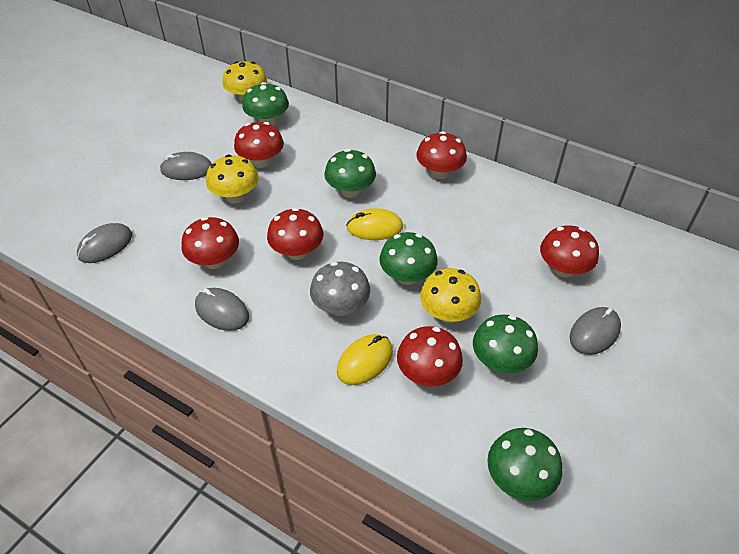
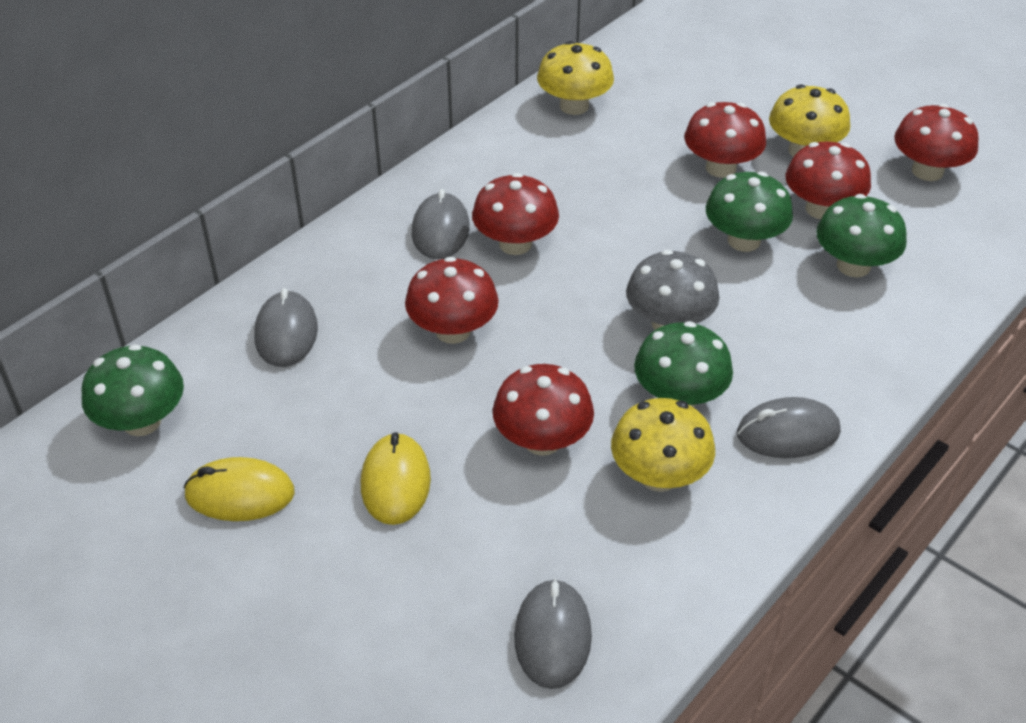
green mushroom: [242,82,289,126] [324,149,376,198] [379,232,438,285] [473,315,538,373] [487,428,562,501] = 5 -> [81,344,184,436] [634,321,733,408] [706,172,793,252] [816,194,907,277] = 4

